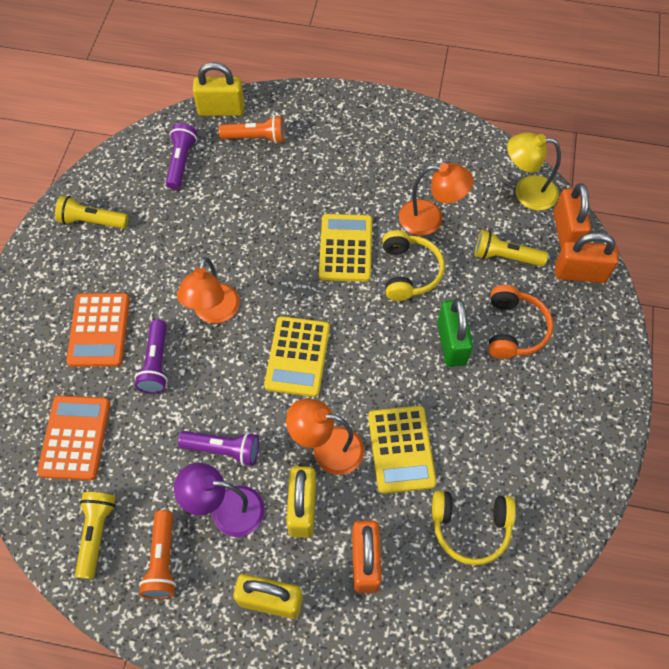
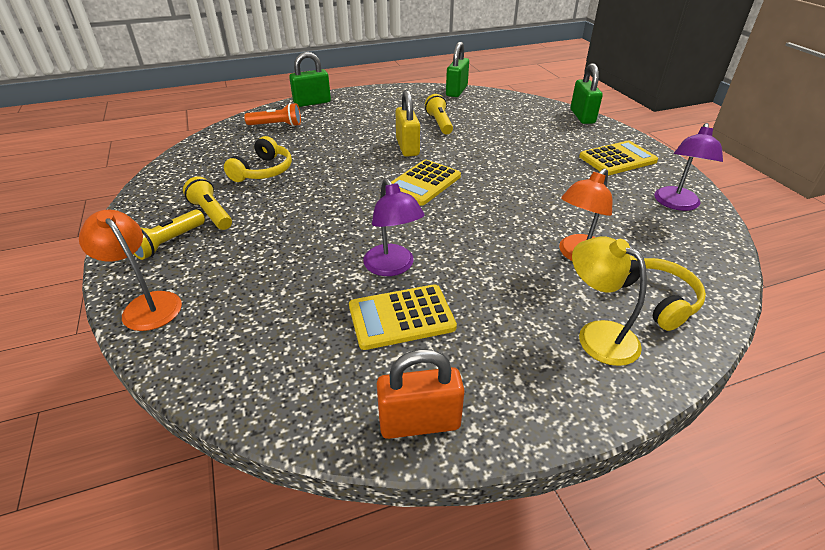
green padlock: [437,298,473,367] = 1 -> [289,52,331,107] [446,42,469,97] [571,63,603,124] = 3
orange calculator: [37,395,110,480] [66,293,130,367] = 2 -> none = 0
orange flashlight: [139,510,176,599] [219,115,285,143] = 2 -> [244,103,301,127] = 1
orange headphones: [488,285,553,359] = 1 -> none = 0
orange lamp: [177,257,240,323] [286,398,364,475] [399,163,473,236] = 3 -> [79,210,182,331] [559,168,612,261] = 2
orange padlock: [352,520,382,593] [554,183,591,249] [555,233,619,283] = 3 -> [377,349,465,439] = 1
purple flashlight: [134,320,168,394] [166,123,197,190] [178,431,259,466] = 3 -> none = 0
purple lamp: [174,463,265,537] = 1 -> [363,178,424,276] [654,123,723,211] = 2
yellow padlock: [193,62,245,116] [233,574,303,619] [286,466,316,538] = 3 -> [396,90,420,157] = 1

